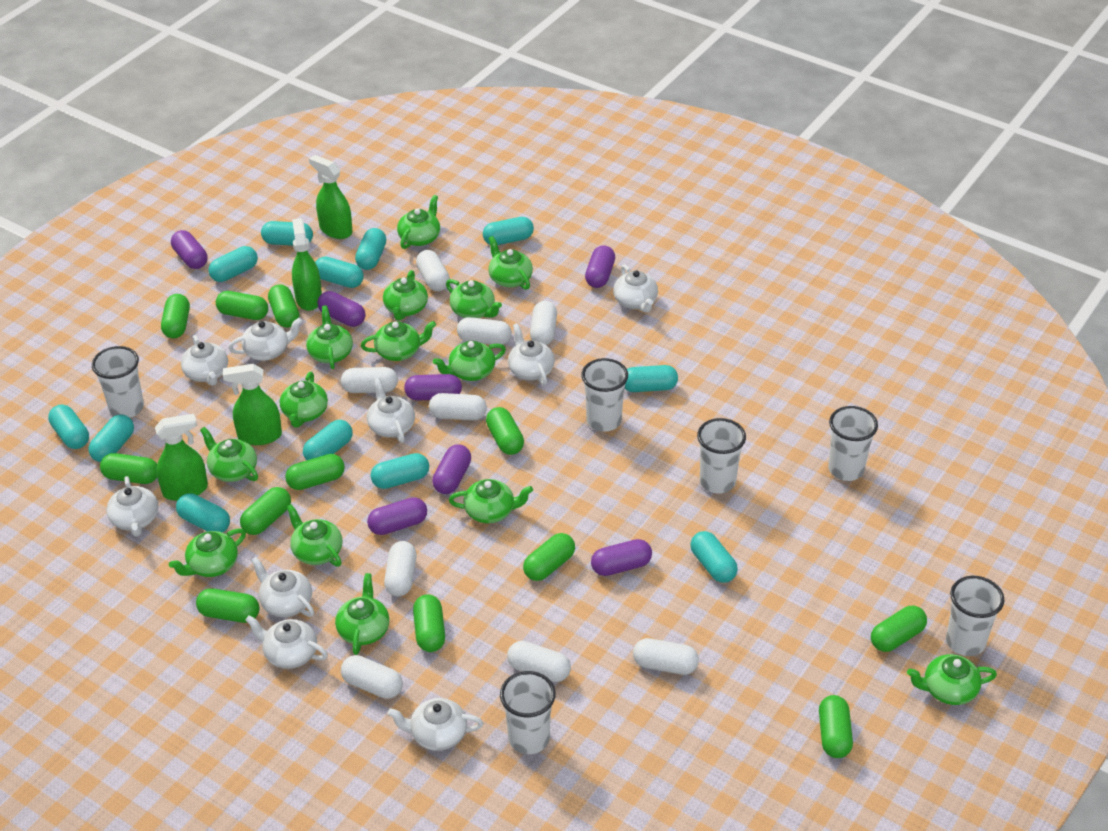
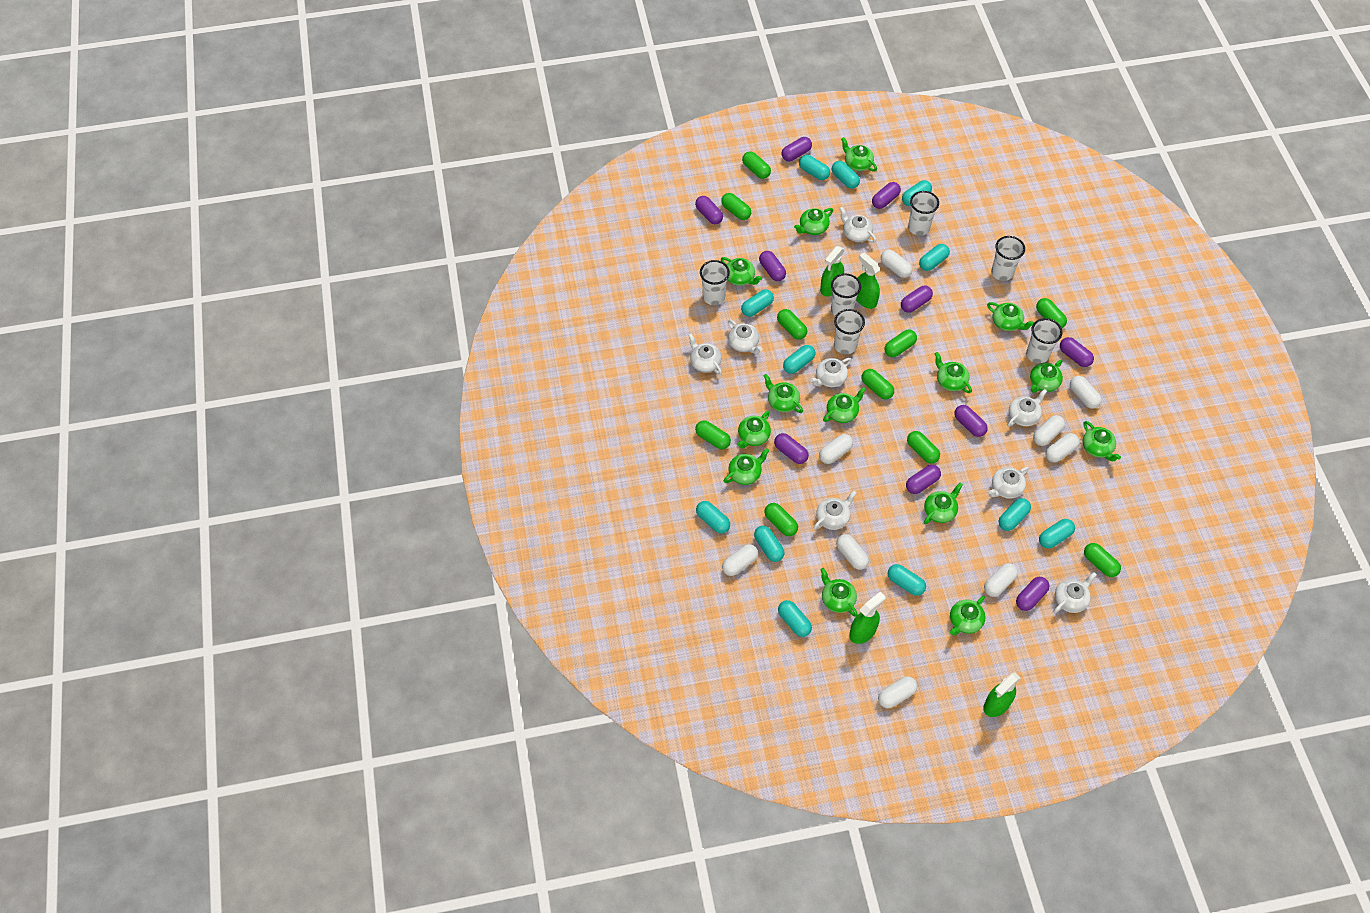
green capsule: [100,453,157,484] [161,294,190,338] [196,588,260,623] [216,291,268,320] [240,487,291,535] [268,284,299,328] [285,454,345,490] [413,594,445,652] [486,407,524,455] [523,533,575,581] [819,695,853,758] [871,606,927,652] = 12 -> [695,420,731,449] [721,193,751,220] [742,151,771,179] [765,503,798,536] [777,309,807,340] [862,369,894,399] [885,330,917,357] [907,431,940,464] [1036,298,1067,328] [1084,543,1121,577] = 10
purple capsule: [171,230,207,269] [317,291,365,327] [367,497,427,535] [404,374,462,400] [432,444,471,494] [585,245,615,288] [591,539,652,576] = 7 -> [695,196,723,224] [759,251,786,281] [774,433,809,464] [781,137,812,161] [872,182,901,209] [901,286,933,313] [906,465,941,494] [954,405,988,437] [1016,577,1050,611] [1060,337,1094,367] = 10
white teapot: [107,476,158,536] [181,335,228,386] [229,318,302,361] [245,615,328,669] [251,557,314,617] [367,378,415,443] [387,698,483,751] [508,323,555,385] [613,265,658,313] = 9 -> [688,334,722,375] [728,319,762,354] [810,358,852,387] [814,491,856,530] [839,207,876,243] [989,467,1029,499] [1008,389,1047,426] [1054,572,1097,613] = 8

